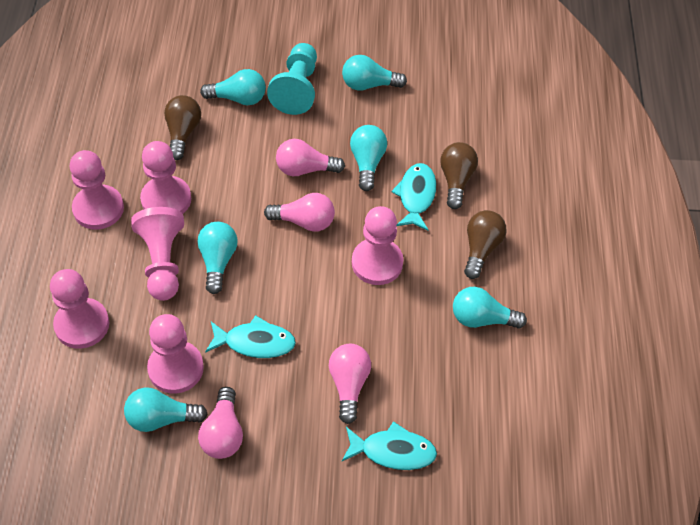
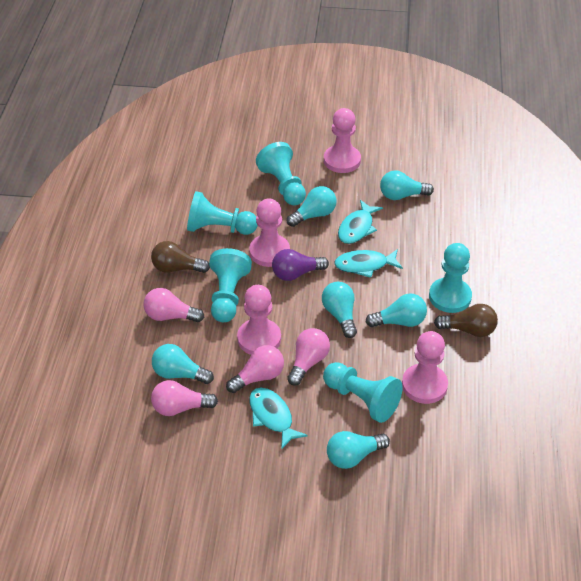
brown light bulb: [164,95,201,160] [440,142,478,209] [464,210,506,279] = 3 -> [151,241,210,273] [434,304,498,337] = 2
pink pawn: [50,269,109,349] [70,150,124,230] [131,207,184,301] [140,141,191,214] [147,314,204,394] [352,206,403,285] = 6 -> [237,285,281,355] [249,198,290,267] [324,108,361,173] [402,331,448,404] = 4
purple light bulb: none = 0 -> [272,249,329,281] = 1
turquoise pawn: [267,43,317,115] = 1 -> [187,191,258,235] [209,248,252,322] [256,142,306,205] [323,362,403,423] [429,243,472,313] = 5

